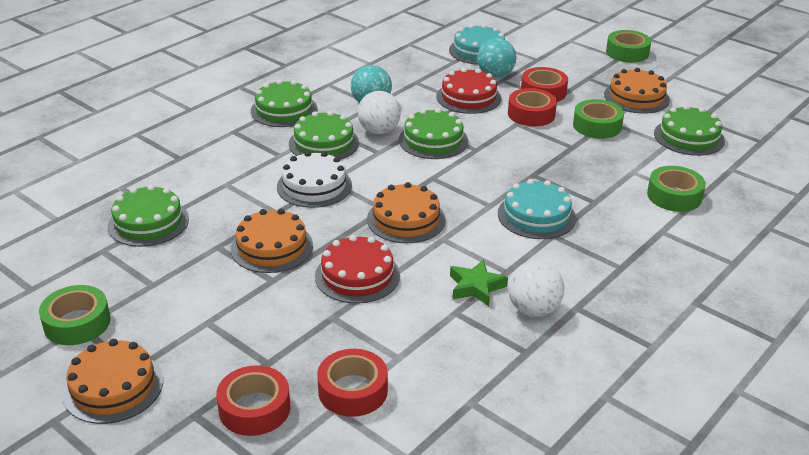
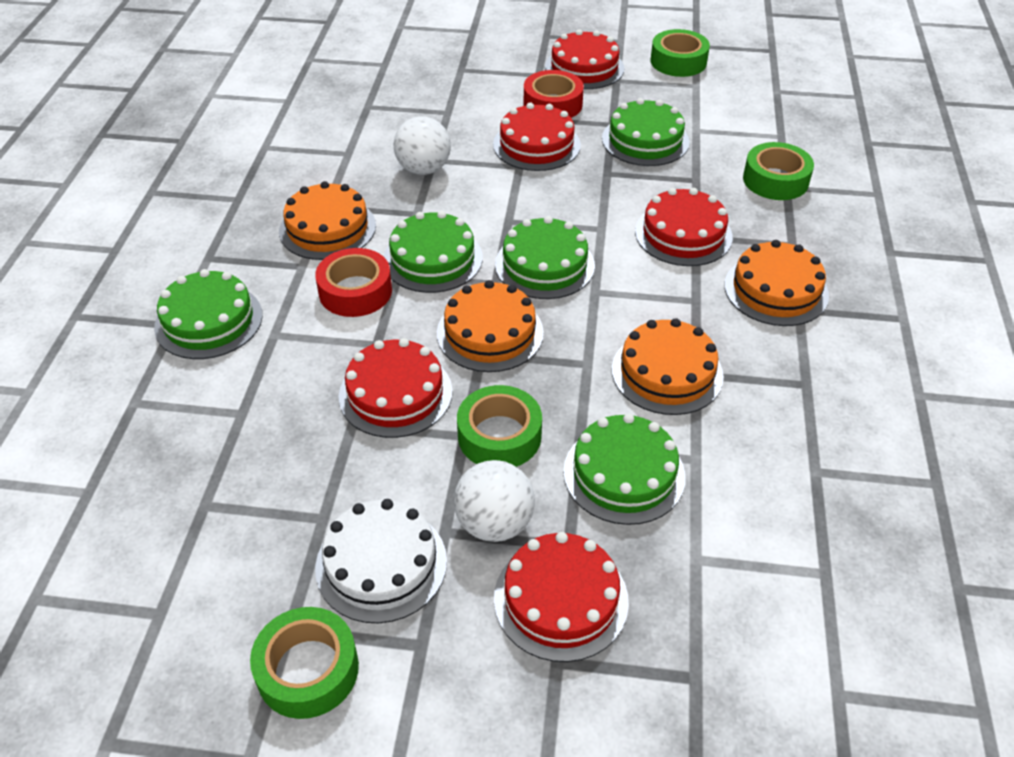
green star: [450,259,508,306] = 1 -> none = 0
red cake: [315,235,400,304] [436,68,502,114] = 2 -> [339,338,453,438] [493,103,581,171] [494,532,629,662] [545,29,625,89] [635,188,733,266] = 5
red tape: [216,365,290,436] [317,349,388,417] [508,88,557,126] [521,67,568,102] = 4 -> [315,248,392,317] [524,70,584,118] = 2
turquoise ball: [351,65,392,103] [477,38,517,78] = 2 -> none = 0
turquoise cake: [449,24,505,65] [498,179,576,239] = 2 -> none = 0

